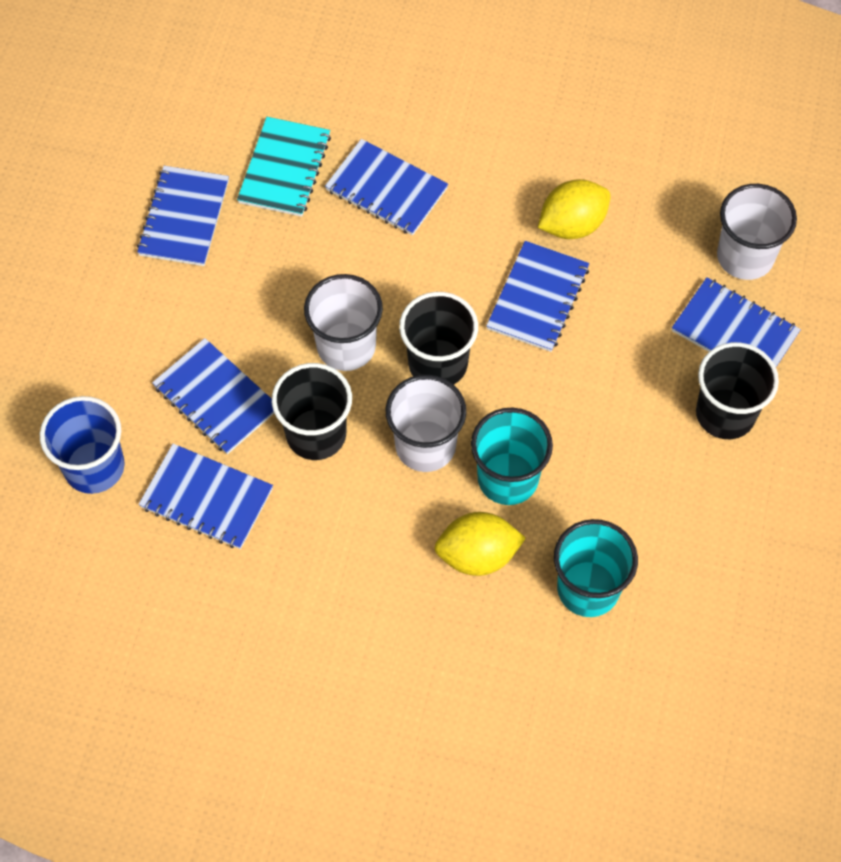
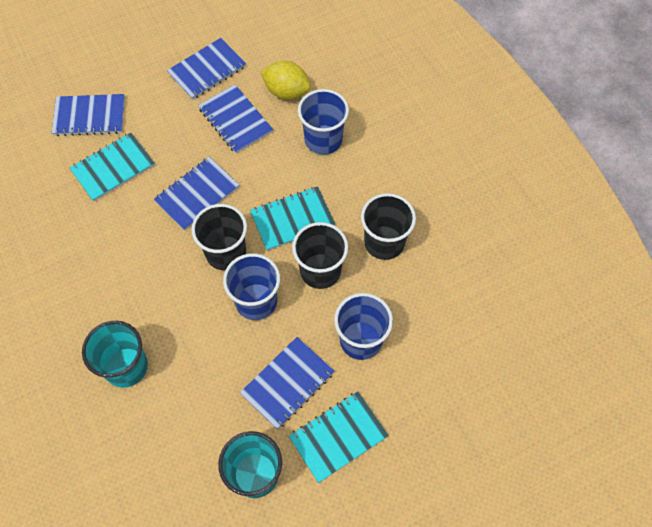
blue cup: [40,396,125,494] = 1 -> [223,253,280,320] [298,89,349,155] [334,293,393,360] = 3
blue notebook: [137,166,229,266] [139,444,273,549] [152,338,274,454] [325,139,448,235] [486,241,589,352] [672,277,801,367] = 6 -> [51,94,125,136] [154,157,239,231] [167,38,246,100] [198,85,273,154] [240,337,334,430] = 5
turquoise notebook: [237,117,331,217] = 1 -> [70,133,155,202] [250,186,336,251] [289,392,389,483] = 3
white cup: [304,274,383,371] [385,375,466,472] [717,184,797,280] = 3 -> none = 0
yellow lemon: [434,512,526,576] [538,179,611,239] = 2 -> [261,61,311,100] = 1

